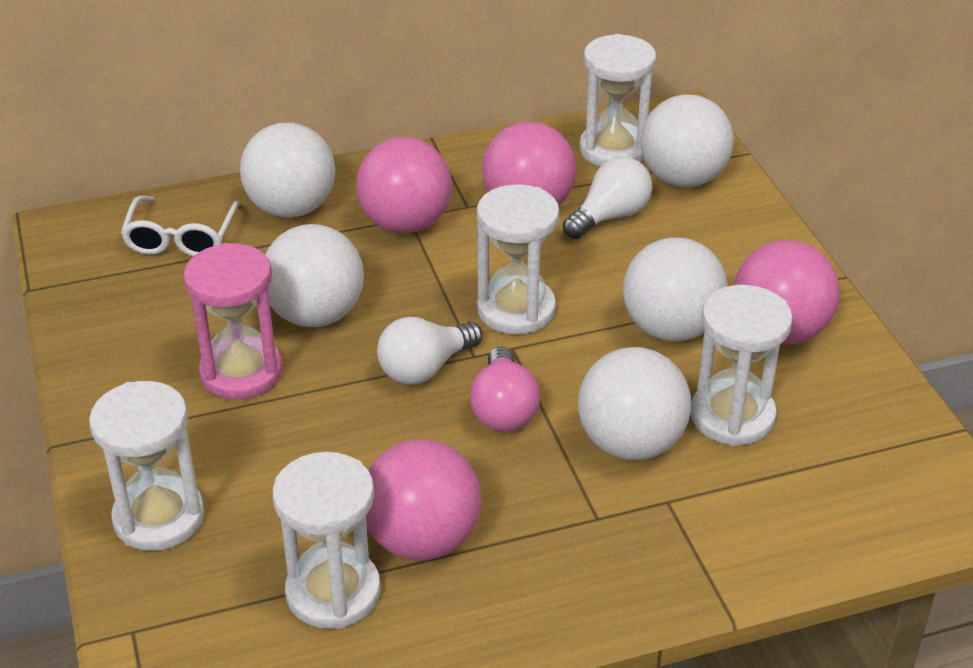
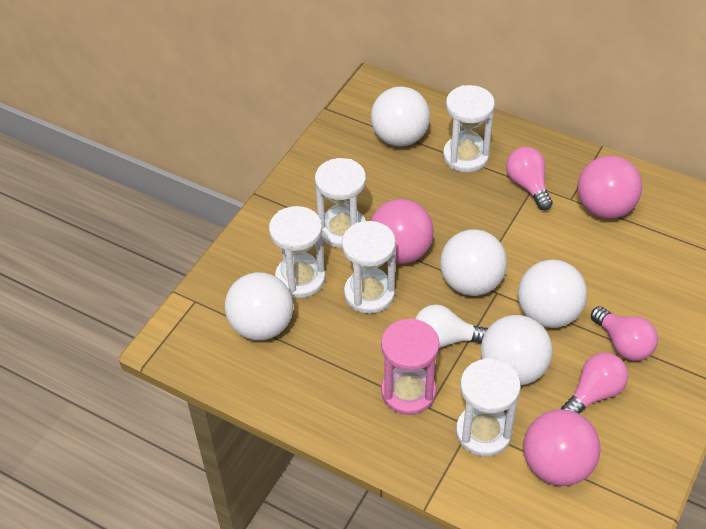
pink ball: [356,137,452,233] [366,439,481,561] [482,121,577,206] [734,240,840,344] = 4 -> [371,199,434,264] [523,409,601,486] [578,156,642,219] = 3
pink light bulb: [470,346,540,432] = 1 -> [506,147,553,210] [561,352,628,414] [591,306,658,361] = 3
white glasses: [121,196,240,257] = 1 -> none = 0
white light bulb: [377,317,482,385] [563,157,653,239] = 2 -> [415,304,488,348] = 1

